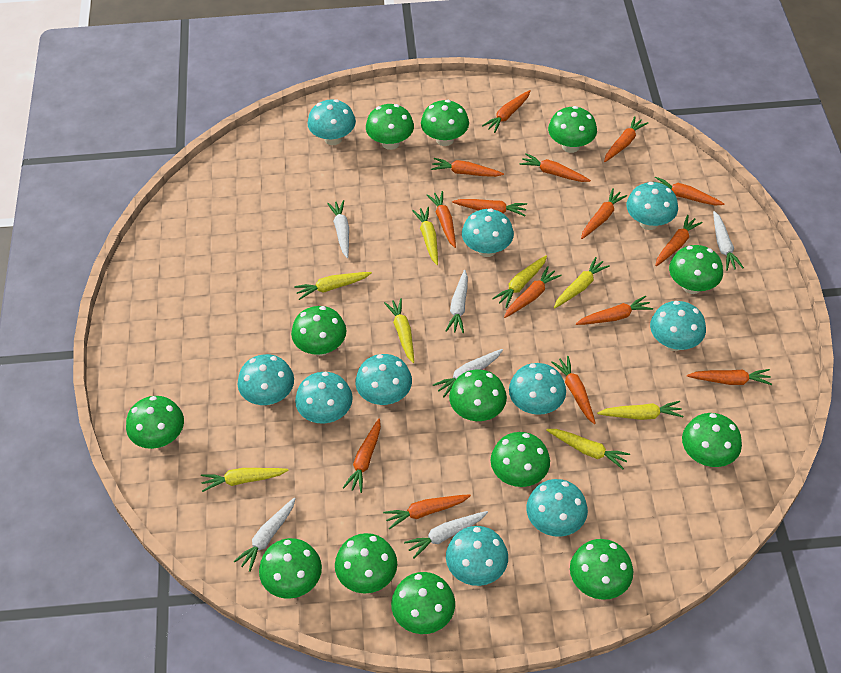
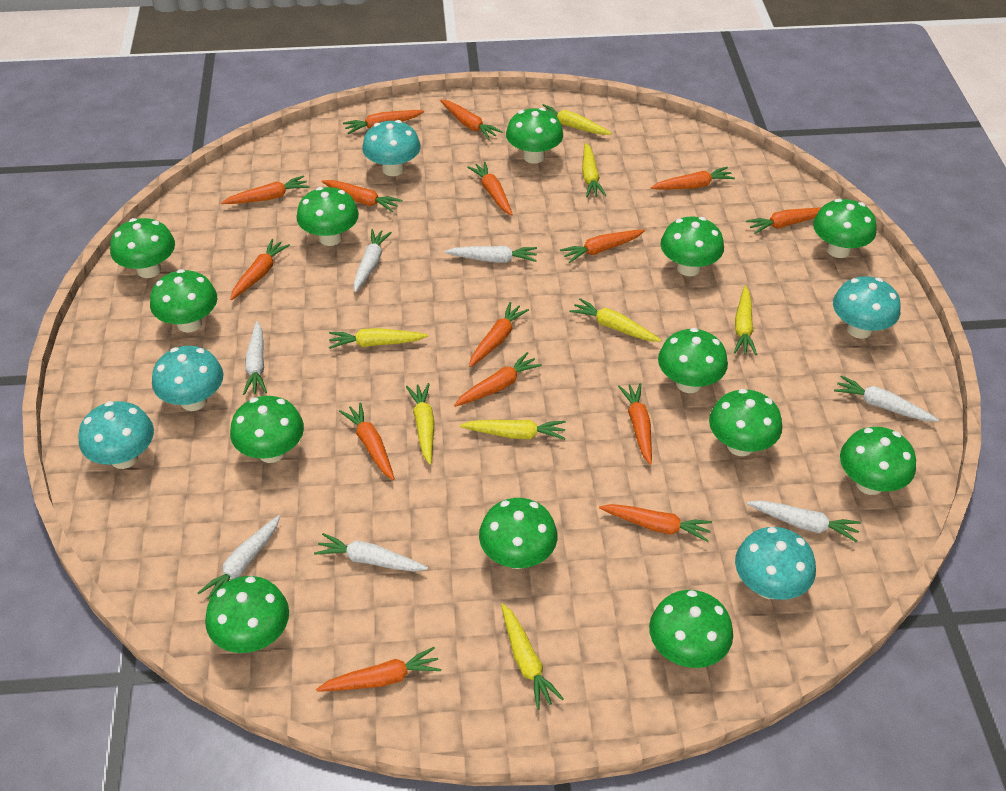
turquoise mushroom: [238,354,294,405] [295,372,353,423] [307,99,356,145] [355,354,412,405] [446,526,508,586] [462,209,514,257] [509,363,566,415] [527,479,588,537] [627,182,678,230] [650,301,706,351] = 10 -> [78,401,154,469] [152,346,224,411] [362,120,421,176] [735,527,816,600] [833,276,901,339] = 5
white carrot: [233,497,296,572] [327,200,349,258] [404,511,488,558] [433,349,503,397] [446,270,468,333] [713,211,744,271] = 6 -> [198,515,280,600] [243,321,267,395] [314,533,428,572] [353,229,392,292] [445,246,537,263] [746,500,861,542] [834,375,939,421] = 7

